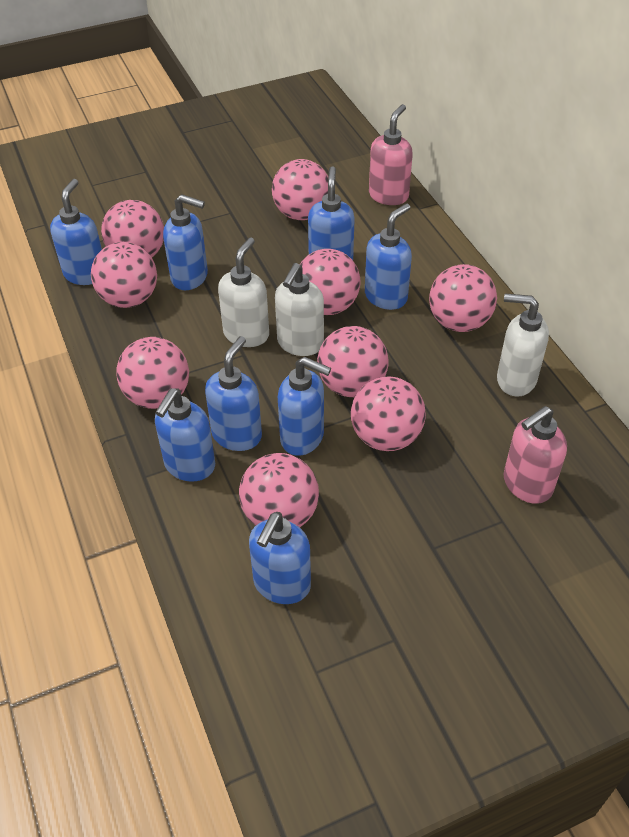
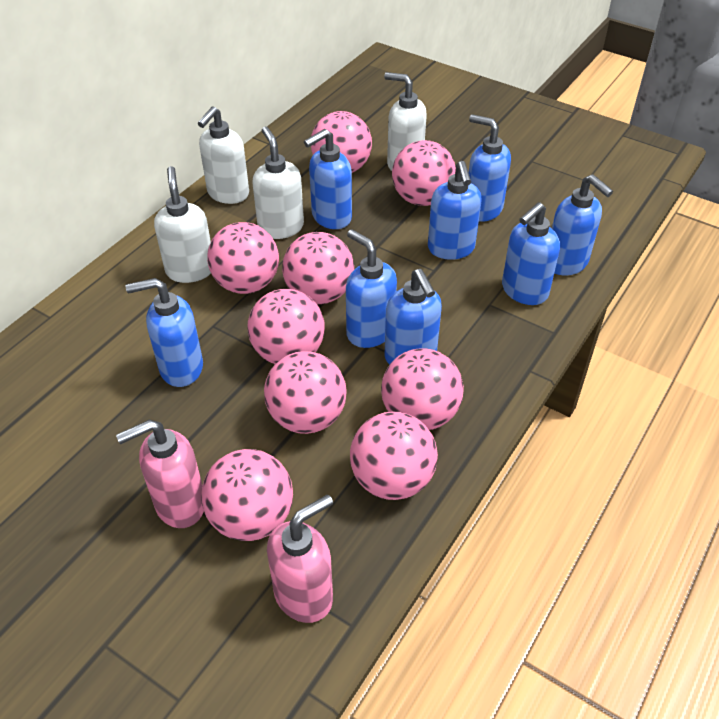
white soap dispenser: [218,237,269,347] [275,263,324,356] [497,293,549,397] = 3 -> [154,166,211,283] [198,106,249,204] [252,127,304,239] [384,72,427,171] = 4

